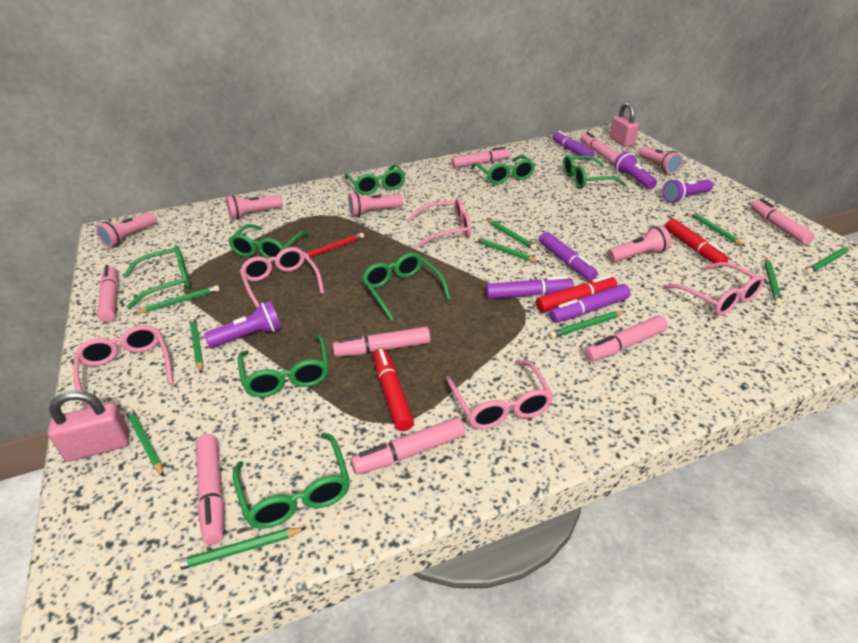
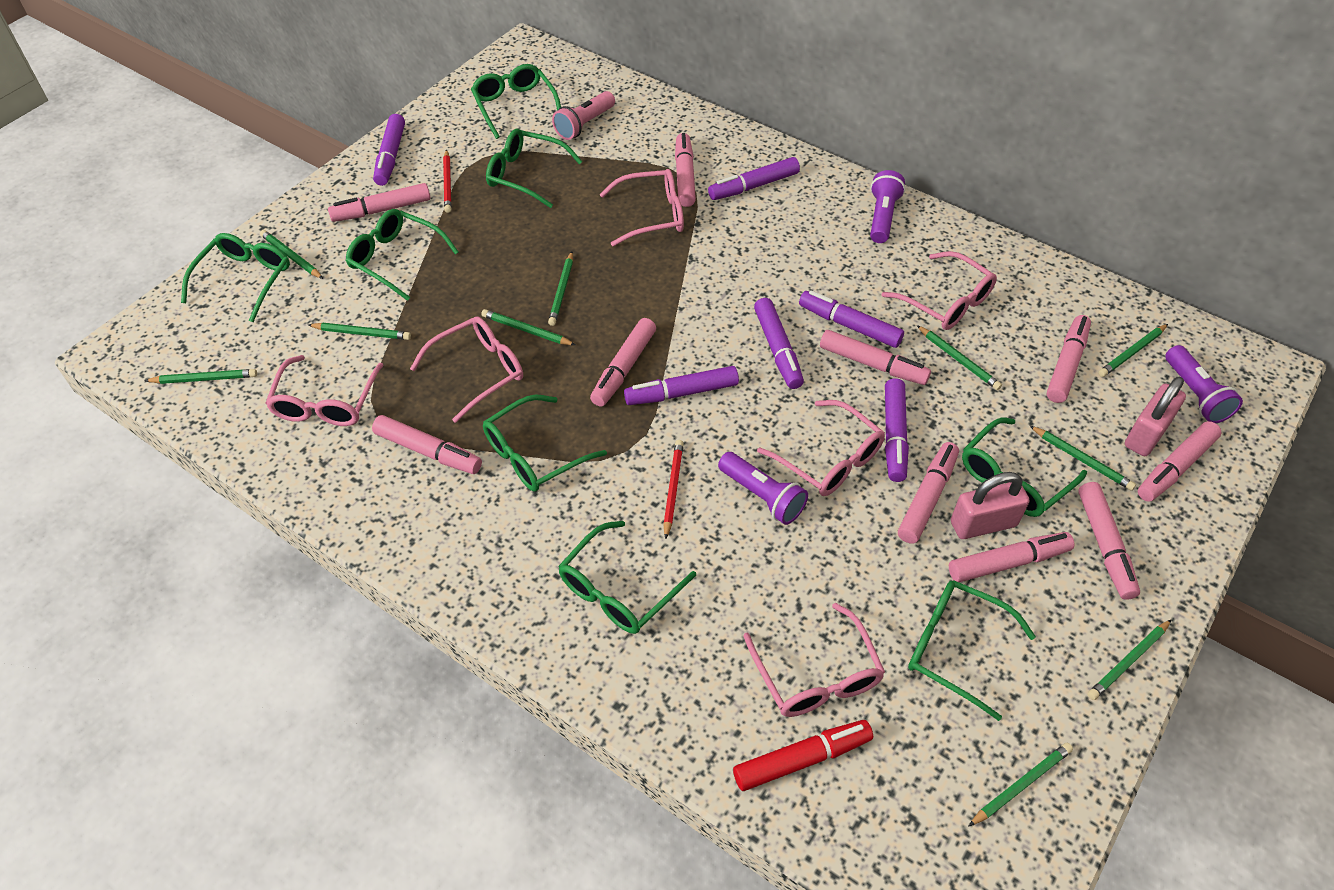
pink flashlight: [96,212,157,248] [226,195,283,220] [348,192,403,217] [607,226,671,263] [639,146,683,174] = 5 -> [552,91,615,140] = 1
pink glasses: [73,325,173,408] [240,247,324,308] [408,198,471,248] [446,360,554,429] [662,262,764,316] = 5 -> [265,355,384,426] [410,317,523,423] [599,169,684,247] [743,603,885,717] [757,400,885,496] [882,251,997,330] = 6
pink marker: [97,265,118,322] [196,434,224,545] [332,327,431,357] [351,417,465,475] [451,147,510,168] [580,132,619,163] [584,316,668,362] [751,199,815,245] = 8 -> [328,183,430,222] [372,415,482,474] [590,318,656,407] [675,133,696,207] [820,330,931,385] [898,442,959,544] [949,532,1074,582] [1047,315,1091,403] [1078,482,1140,600] [1138,421,1222,502] = 10
purple marker: [486,276,574,299] [539,232,598,280] [549,284,631,323] [552,131,594,161] = 4 -> [373,114,405,186] [624,366,739,405] [708,157,800,200] [754,298,804,389] [799,291,904,348] [885,378,909,482] = 6
red marker: [373,348,414,431] [536,275,617,312] [665,219,729,267] = 3 -> [733,720,873,791] = 1
red pencil: [306,233,364,258] = 1 -> [443,149,452,213] [663,440,684,539] = 2

